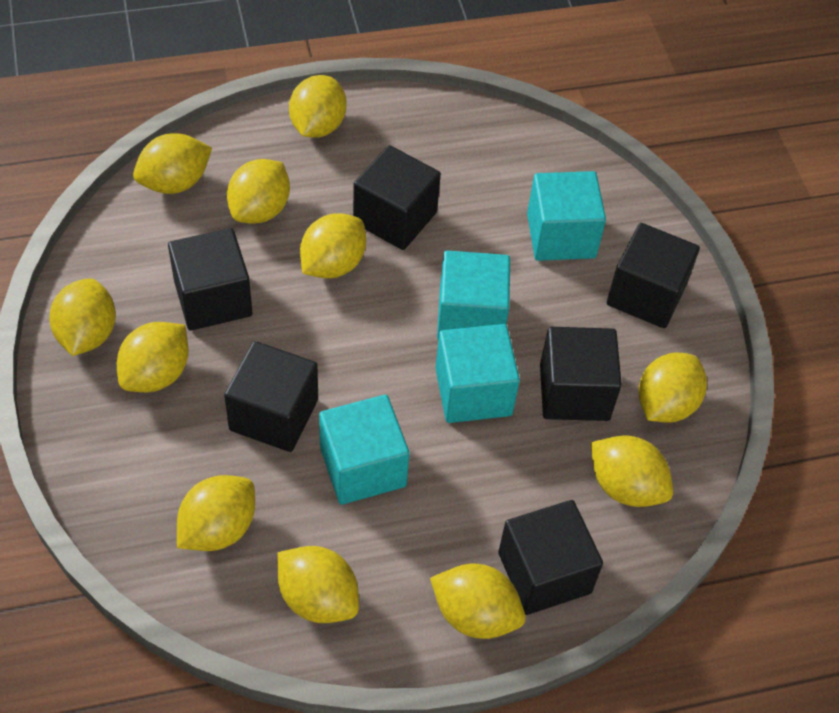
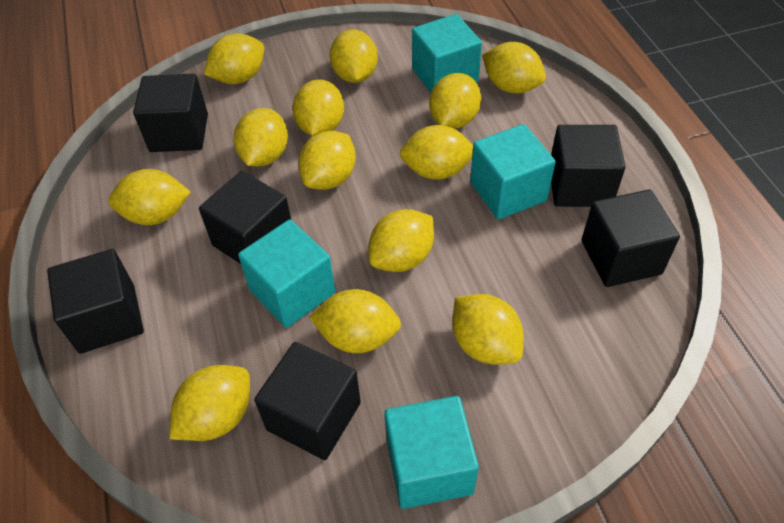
yellow lemon: [49,278,116,356] [117,322,189,392] [133,133,212,194] [177,475,255,551] [227,159,290,224] [277,546,359,623] [289,75,346,138] [300,213,366,278] [430,563,525,639] [590,435,673,507] [638,352,707,423] = 11 -> [108,169,190,225] [170,365,250,441] [204,33,264,84] [234,108,288,166] [293,79,344,136] [298,131,356,190] [309,289,401,353] [330,30,378,83] [369,209,434,272] [400,125,473,180] [429,73,481,129] [452,294,524,365] [482,42,546,93] = 13

